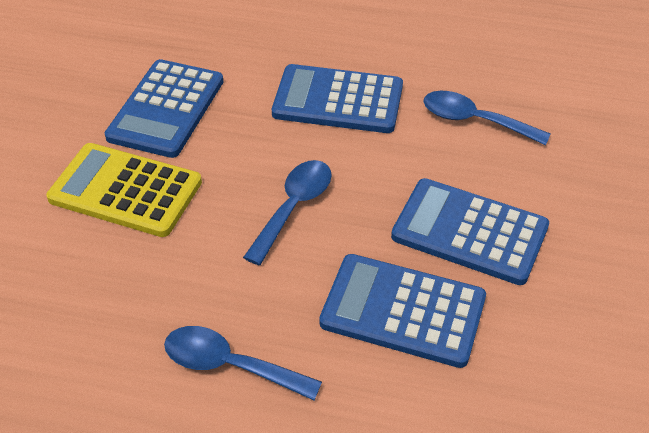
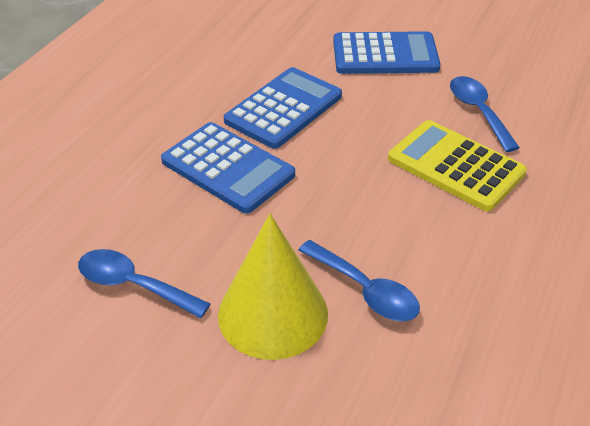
blue calculator: [105,59,223,158] [272,64,403,133] [319,254,486,368] [391,178,549,285] = 4 -> [161,122,295,213] [224,67,342,149] [333,31,441,74] = 3
yellow cone: none = 0 -> [218,214,328,360] = 1

